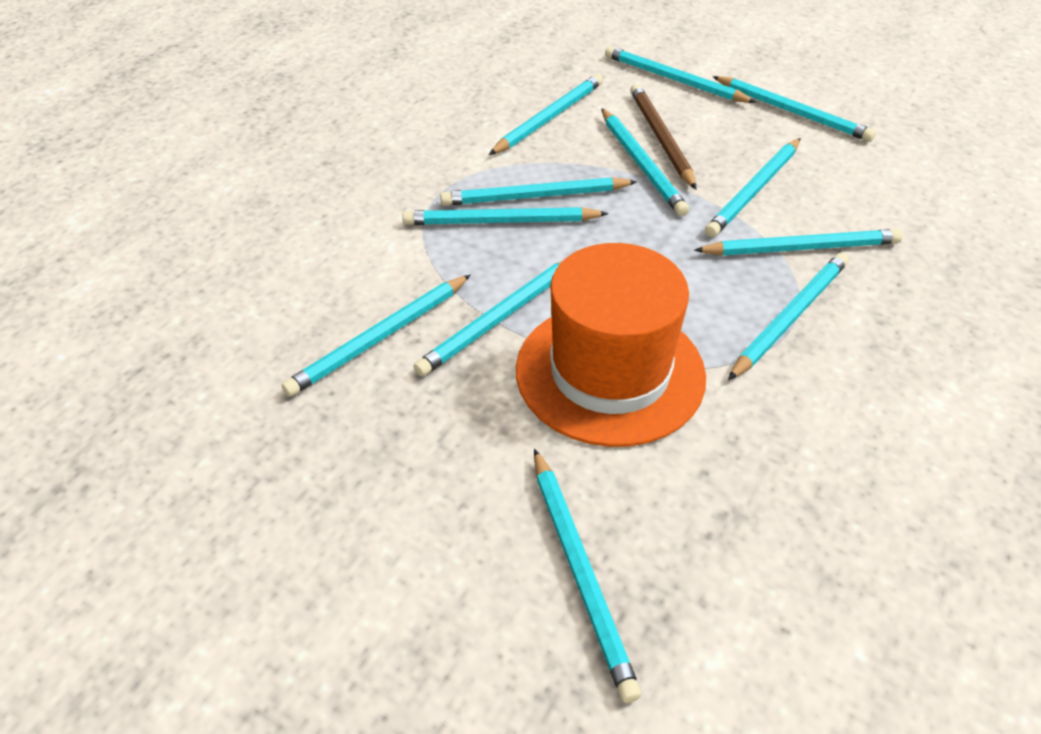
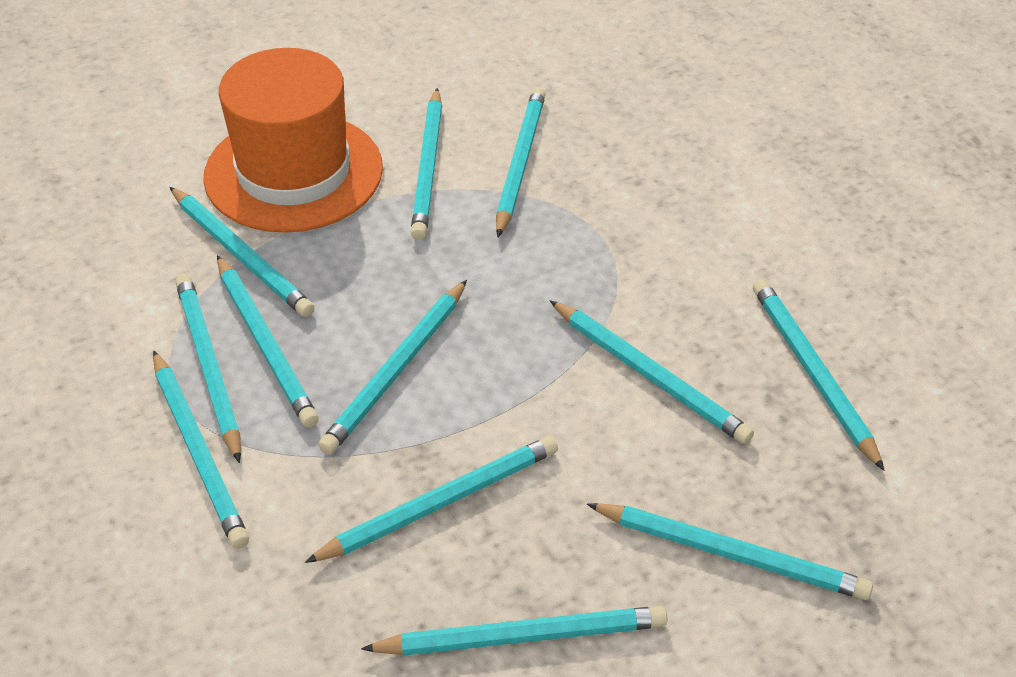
brown pencil: [630,84,697,190] = 1 -> none = 0

